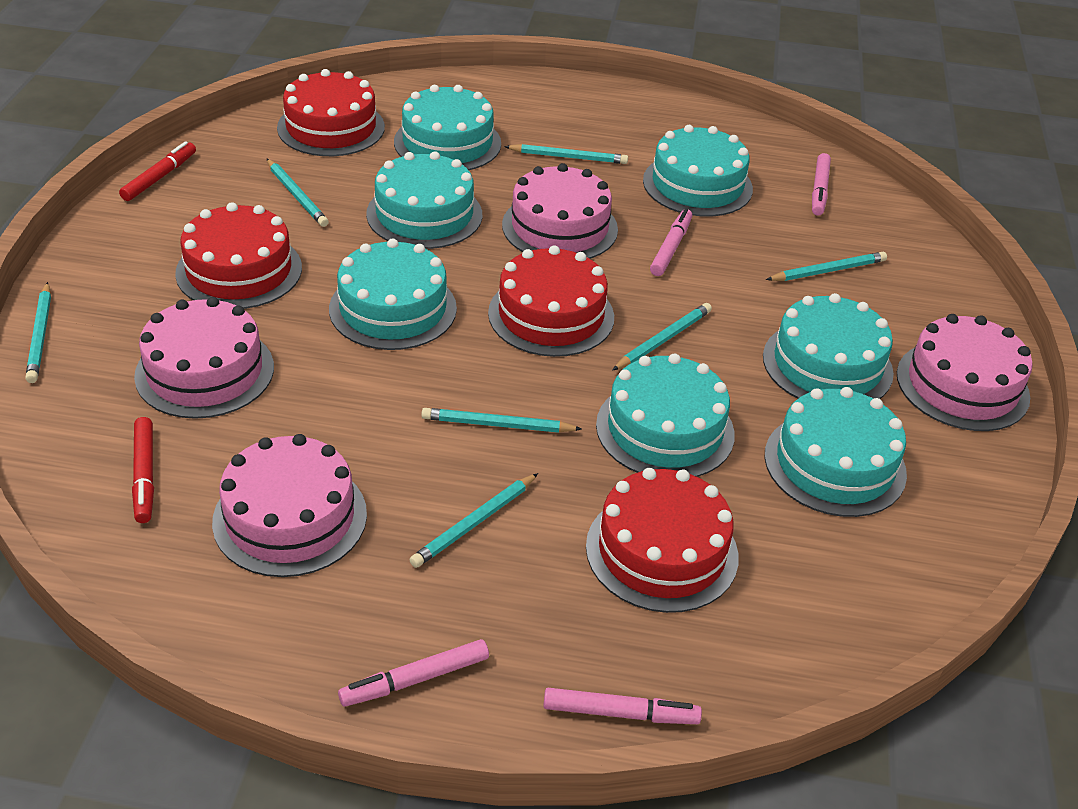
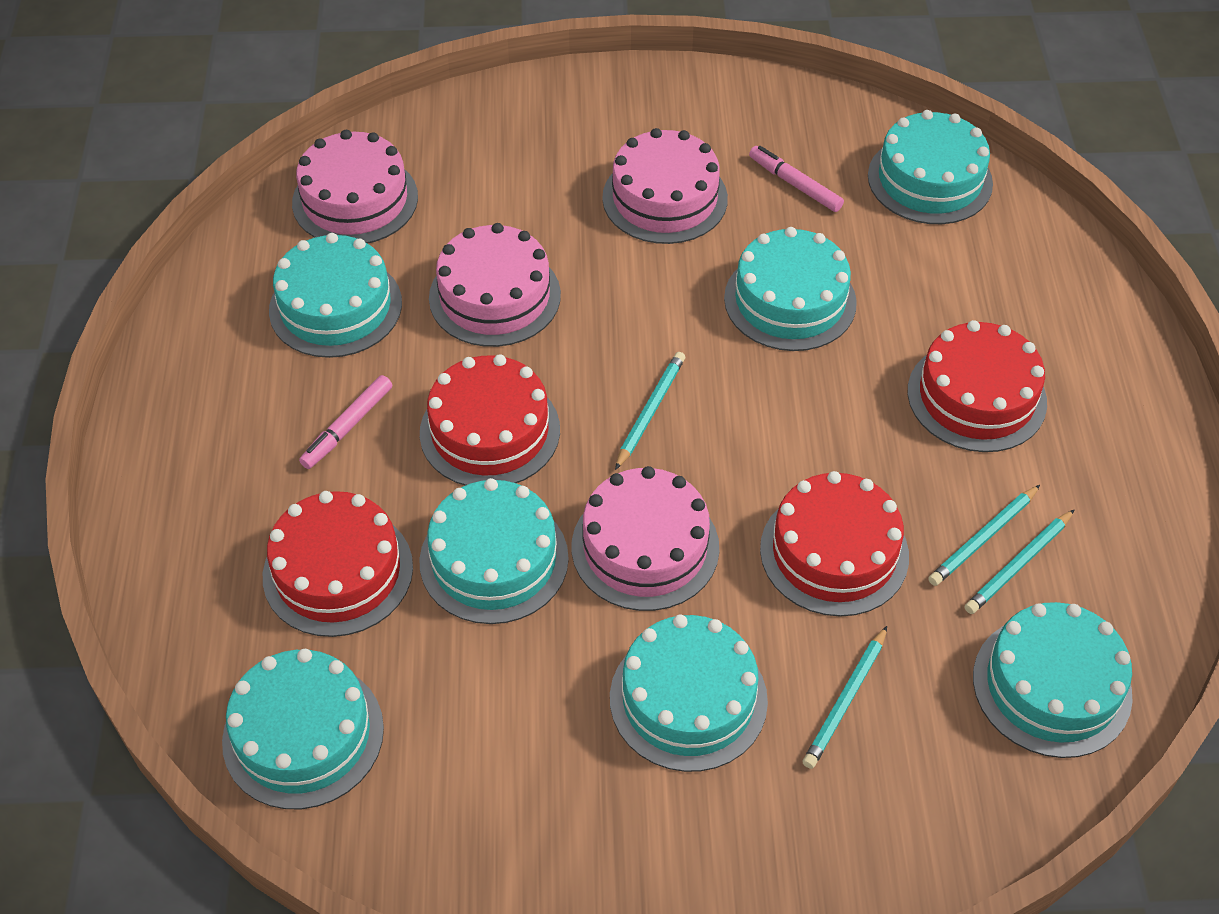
pink marker: [338,639,489,707] [543,688,702,724] [650,209,692,276] [812,153,831,216] = 4 -> [299,375,392,469] [749,146,844,212] = 2
red marker: [119,141,196,201] [132,417,154,523] = 2 -> none = 0
turquoise pencil: [25,282,51,383] [267,159,329,227] [409,473,538,568] [421,408,582,433] [504,144,628,164] [612,303,712,371] [766,252,887,281] = 7 -> [615,352,685,470] [803,626,887,769] [928,485,1040,586] [965,509,1075,614] = 4

